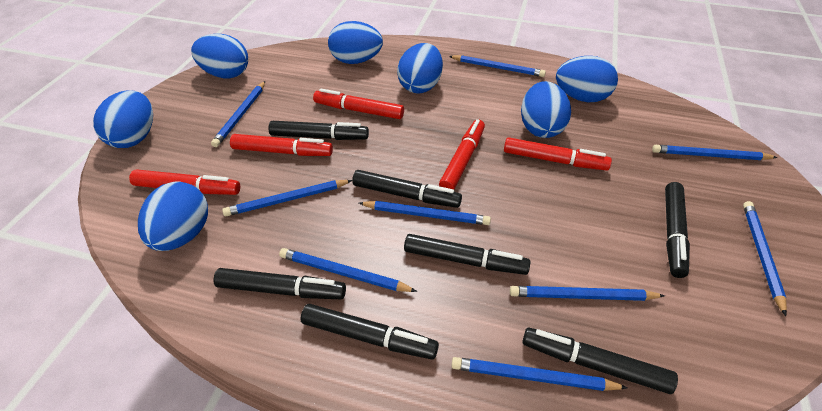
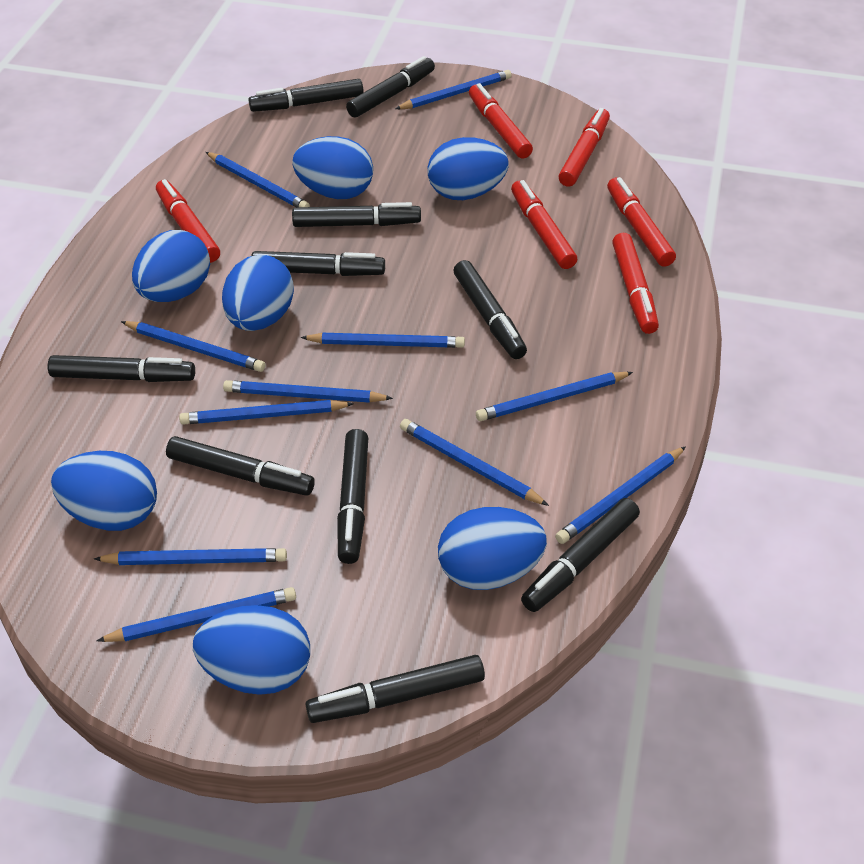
black marker: [214,268,346,299] [268,121,369,140] [301,304,439,359] [352,170,462,208] [404,234,531,275] [522,328,678,394] [665,182,690,278] = 7 -> [48,355,195,382] [166,436,315,496] [249,79,364,112] [251,251,385,276] [292,202,421,227] [306,655,485,723] [337,429,368,564] [346,56,435,118] [454,260,527,359] [521,498,640,612] = 10
blue pencil: [211,81,265,147] [222,180,352,216] [279,248,417,292] [359,201,491,225] [449,55,546,77] [451,357,628,391] [510,286,665,301] [652,145,778,160] [743,201,787,316] = 9 -> [94,548,287,565] [97,587,296,642] [121,321,265,372] [179,400,354,425] [206,152,310,207] [223,380,393,403] [301,333,465,348] [395,70,512,109] [400,419,549,506] [476,372,633,421] [555,446,686,544] = 11
red marker: [129,169,240,195] [230,134,333,156] [313,89,404,119] [439,119,485,189] [504,137,612,171] = 5 -> [156,179,220,263] [469,83,533,159] [511,180,577,269] [559,108,610,187] [607,177,676,267] [612,233,659,334] = 6

